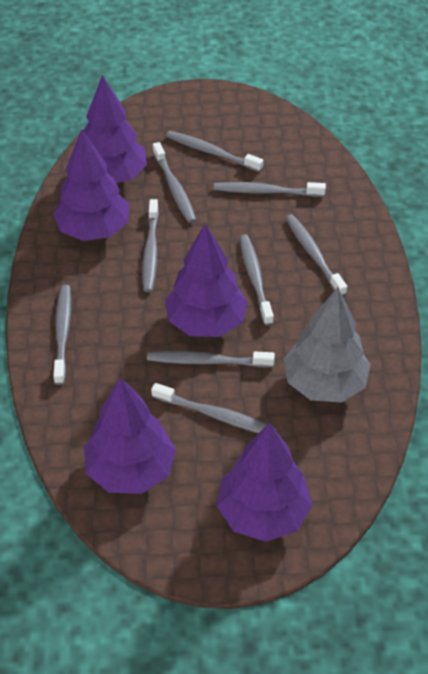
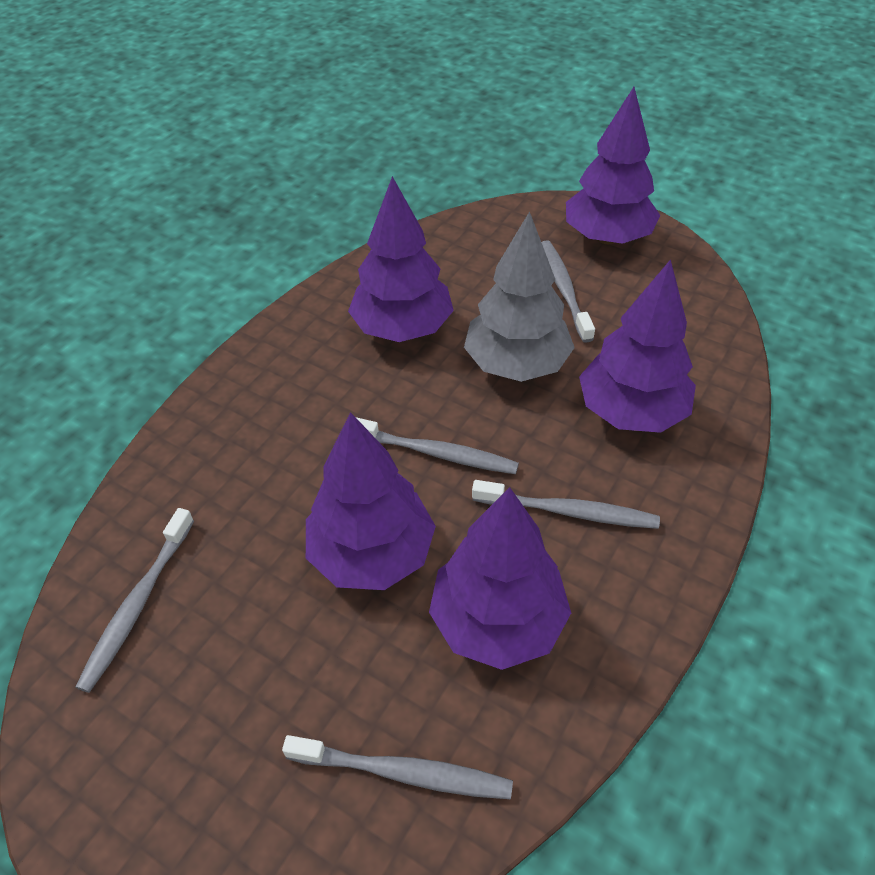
grey toothbrush: [53,285,71,385] [142,199,159,292] [147,351,275,368] [151,383,277,433] [153,142,196,223] [166,131,264,172] [214,182,326,197] [239,235,274,326] [285,214,347,296] = 9 -> [75,508,194,693] [282,735,513,799] [356,417,519,474] [472,480,660,529] [541,240,595,343] = 5

